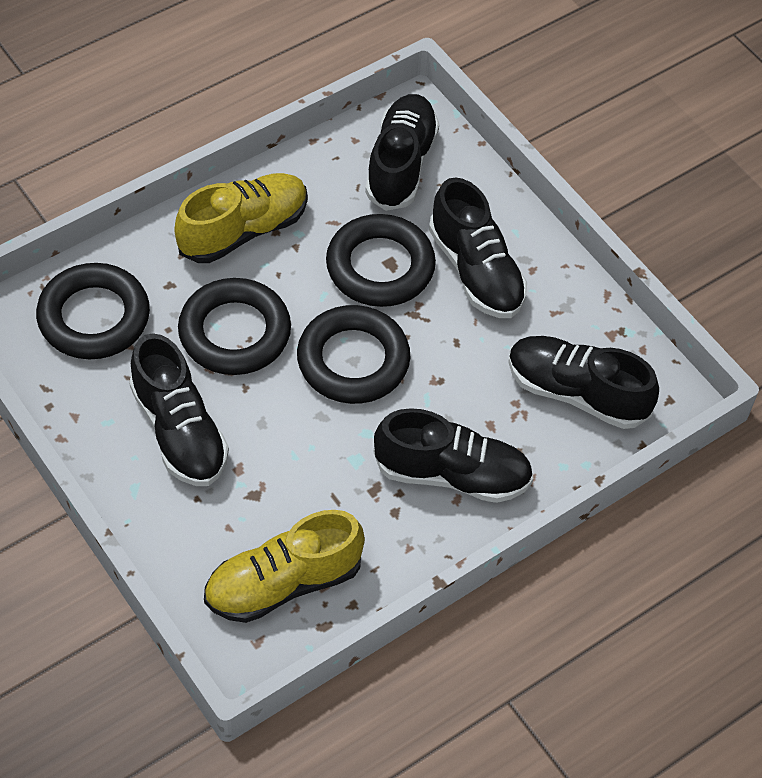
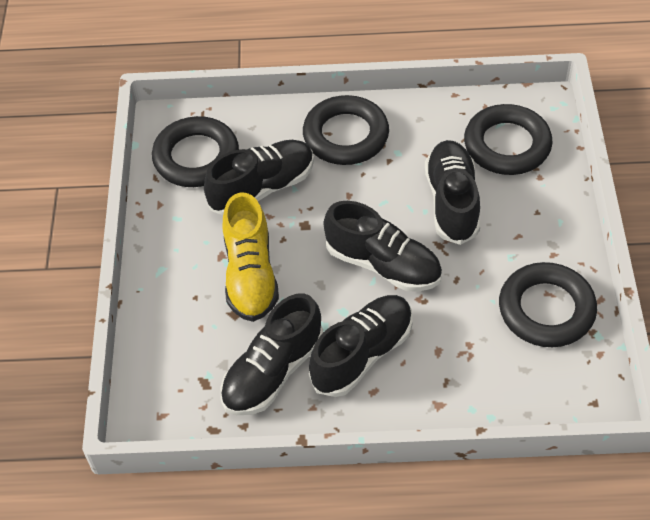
yellow shoe: [175,173,308,263] [204,510,365,623] = 2 -> [223,192,279,322] = 1

